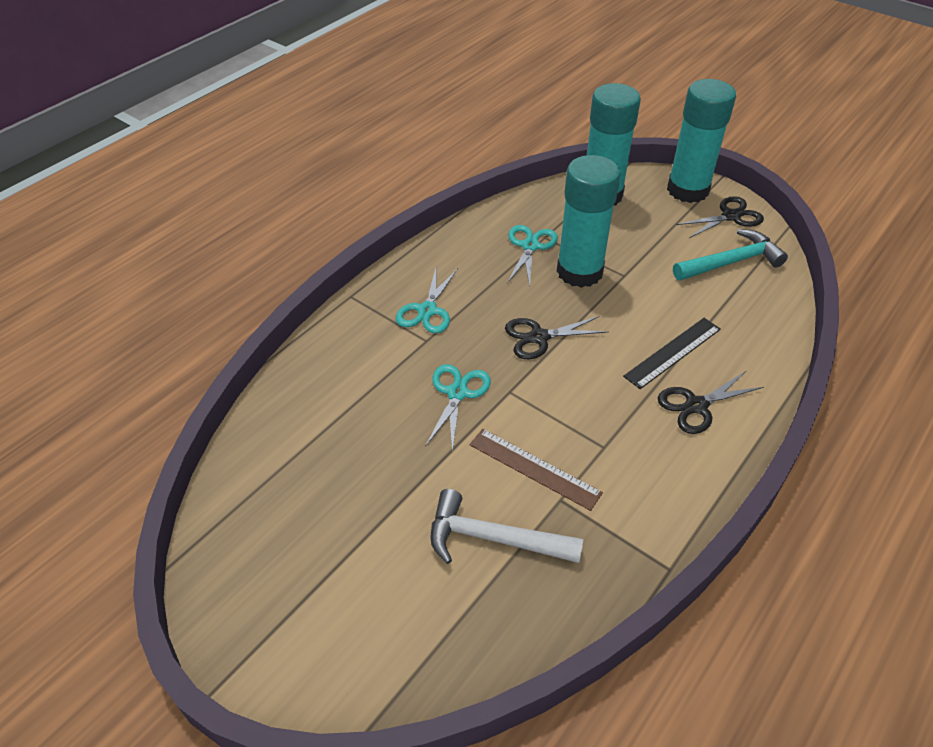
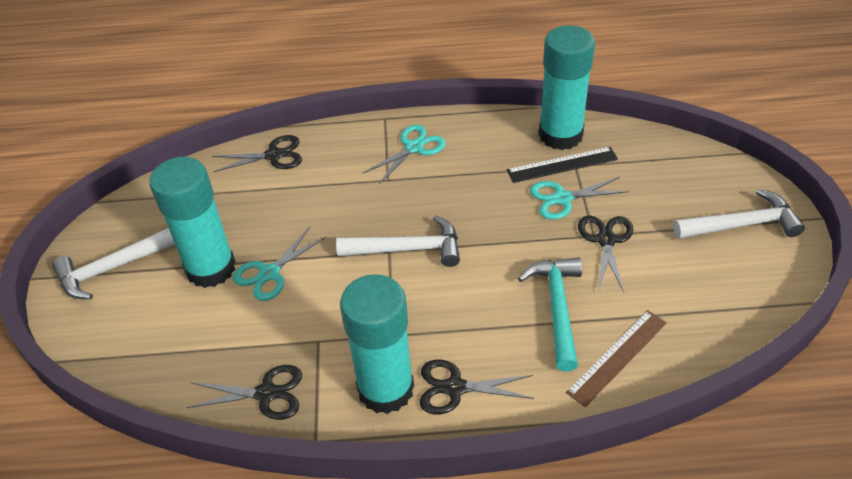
black scissors: [505,316,609,359] [658,371,764,434] [677,196,764,238] = 3 -> [187,365,302,420] [212,135,302,172] [420,360,534,415] [578,216,633,292] = 4
white hammer: [430,489,583,564] = 1 -> [52,228,175,299] [336,215,460,267] [673,189,805,239] = 3

